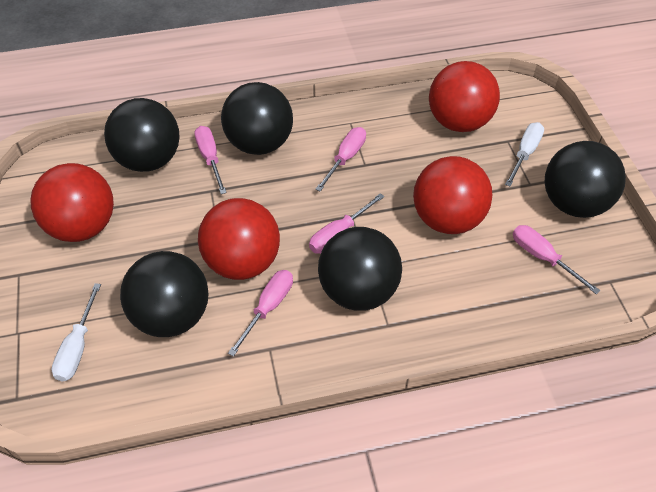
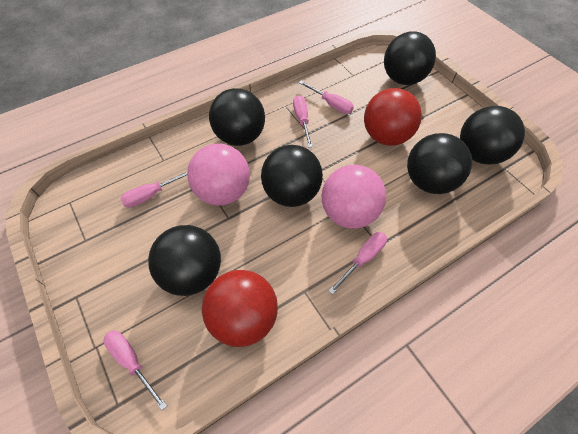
black ball: [104,98,180,172] [120,251,209,337] [221,82,293,155] [318,227,402,311] [544,141,626,218] = 5 -> [148,225,221,296] [209,88,265,146] [261,145,323,207] [384,31,436,85] [407,133,472,194] [460,106,525,165] = 6
pink ball: none = 0 -> [187,144,250,206] [322,165,386,229] = 2
red ball: [30,163,114,242] [198,198,280,280] [413,156,492,234] [429,61,500,132] = 4 -> [202,270,278,347] [364,88,422,146] = 2
white screwdriver: [51,283,101,381] [505,122,544,187] = 2 -> none = 0

